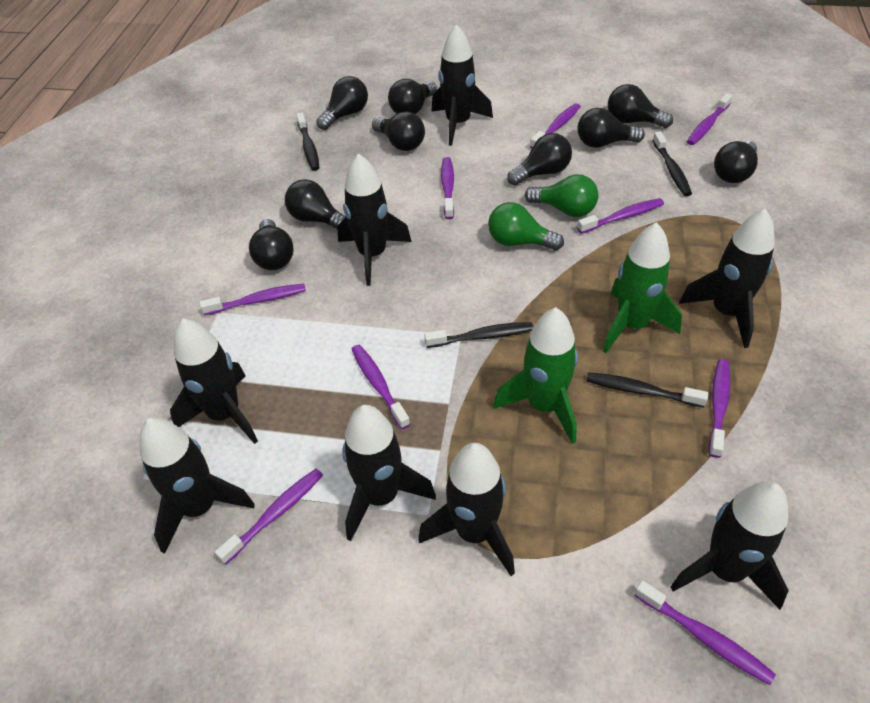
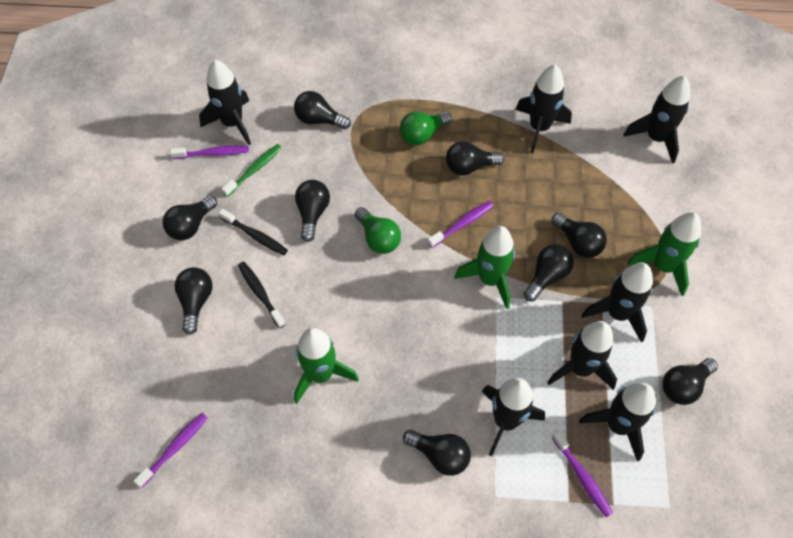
black rocket: [140,418,255,554] [170,318,258,444] [337,153,412,286] [342,405,436,541] [418,443,515,576] [431,24,493,146] [671,481,789,610] [679,209,775,348] = 8 -> [199,60,251,145] [482,378,545,456] [515,65,572,153] [547,321,617,390] [579,383,656,462] [582,263,653,343] [623,76,690,164] = 7
black toothbrush: [296,113,319,171] [424,322,533,348] [586,372,709,408] [652,132,692,196] = 4 -> [219,209,288,255] [238,262,285,328] = 2
green rocket: [493,307,578,444] [603,222,682,353] = 2 -> [294,328,359,403] [454,226,515,309] [628,212,701,296] = 3
green toothbrush: none = 0 -> [221,144,282,197] = 1
purple toothbrush: [200,284,306,315] [215,469,323,565] [352,345,410,429] [441,157,454,219] [530,103,581,149] [577,198,664,234] [634,580,776,685] [687,93,733,145] [709,359,730,458] = 9 -> [134,413,208,488] [170,146,249,159] [428,201,493,248] [552,431,613,517] = 4

